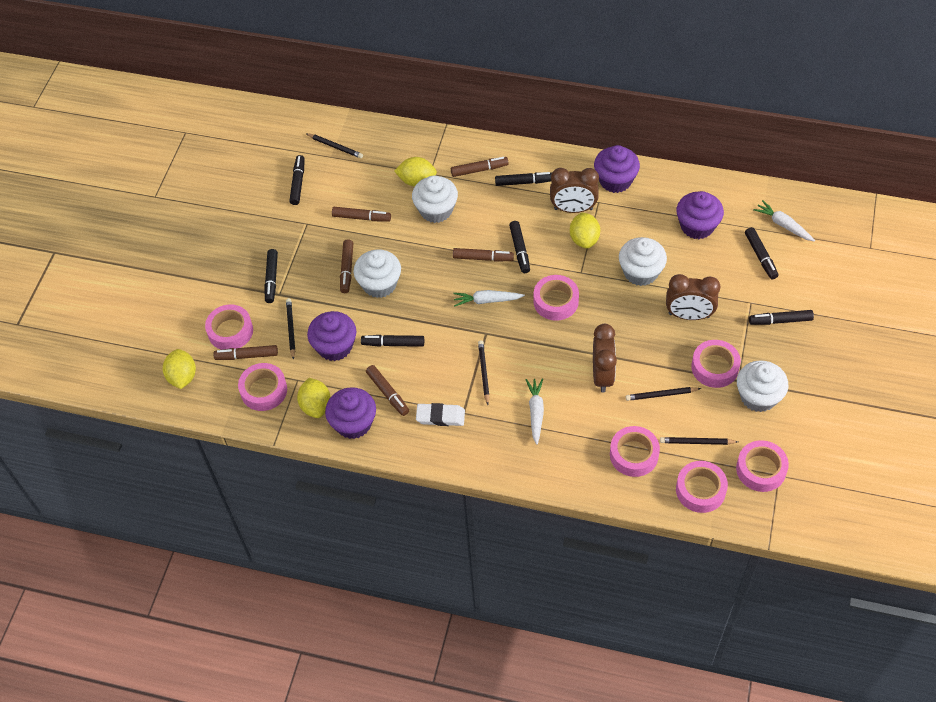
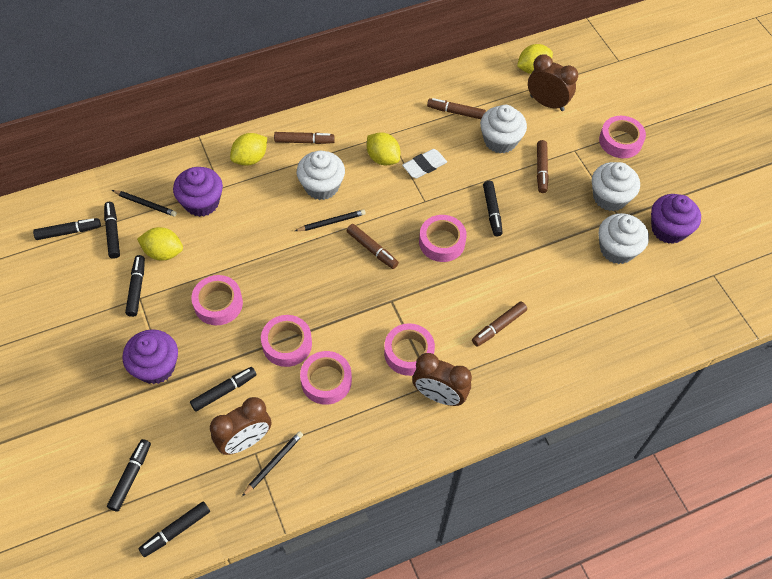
black pencil: [286,298,295,360] [306,133,363,158] [478,340,490,405] [625,387,701,401] [660,437,738,445] = 5 -> [112,190,177,216] [242,431,303,496] [295,209,366,231] = 3
brown marker: [213,345,278,360] [332,207,391,222] [340,239,353,293] [366,365,409,416] [451,157,509,177] [453,248,514,262] = 6 -> [274,132,335,144] [347,224,399,269] [427,98,486,119] [472,301,527,347] [537,140,549,193] = 5
pink tape: [205,305,253,350] [238,363,287,411] [533,275,579,321] [610,426,660,477] [676,461,728,513] [691,340,741,388] [736,440,789,492] = 7 -> [192,275,243,325] [261,315,312,367] [300,351,352,405] [384,323,435,376] [419,215,467,262] [599,116,646,158] = 6
purple cupcake: [307,311,356,361] [325,387,376,439] [594,145,640,193] [676,191,724,239] = 4 -> [122,329,178,384] [173,167,223,217] [651,194,701,244] = 3
white carrot: [453,290,525,306] [526,379,544,445] [753,200,815,242] = 3 -> none = 0

